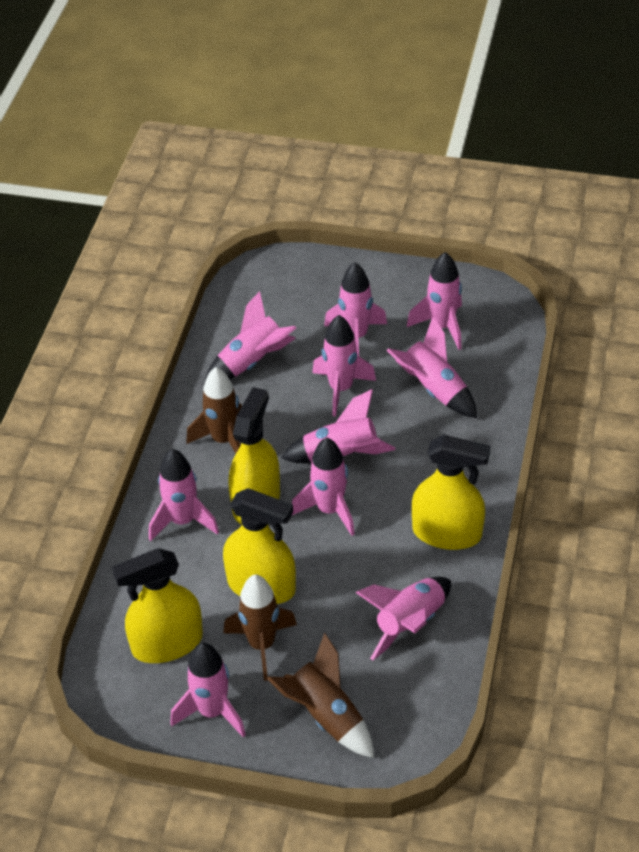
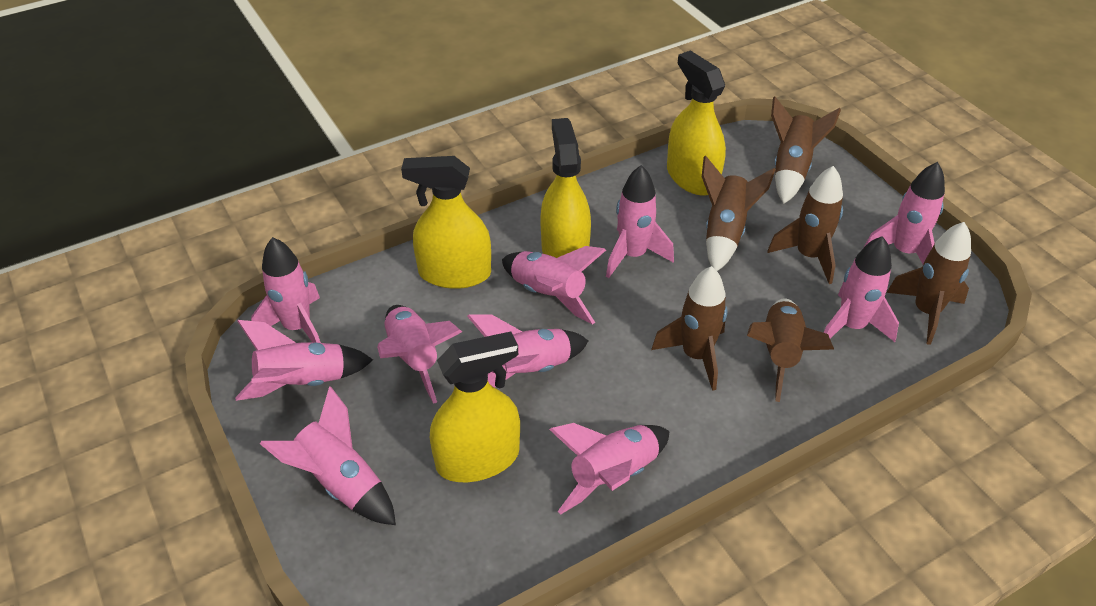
brown rocket: [186,367,242,454] [223,575,297,681] [267,633,374,758] = 3 -> [651,266,727,391] [702,156,776,271] [747,298,834,402] [767,166,843,284] [771,97,841,204] [886,222,971,345] = 6

